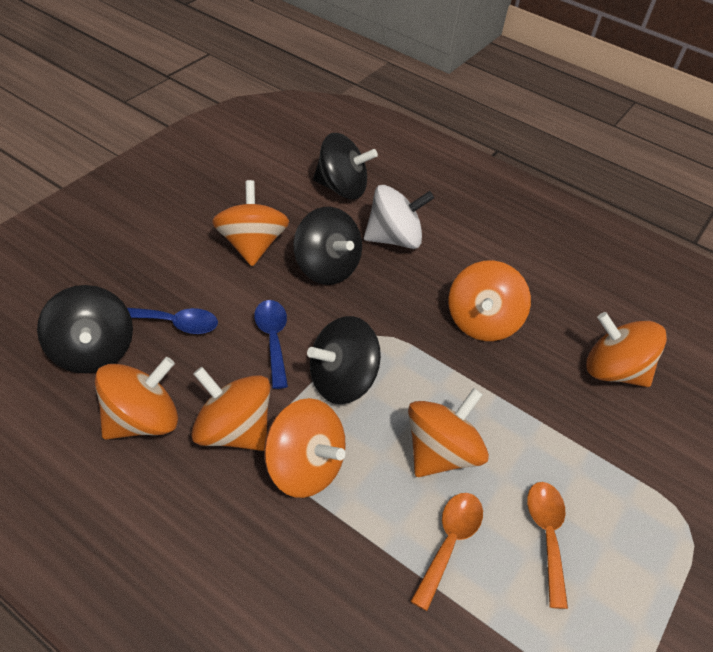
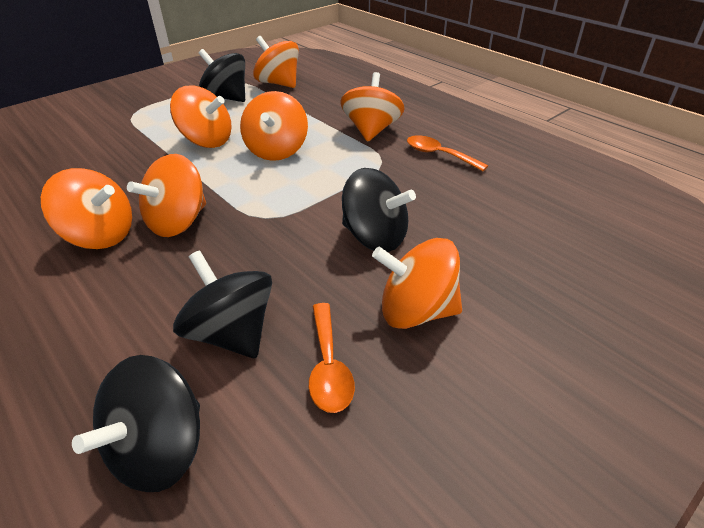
blue spoon: [127,308,218,334] [254,300,288,389] = 2 -> none = 0
white spinning top: [364,185,434,249] = 1 -> none = 0

